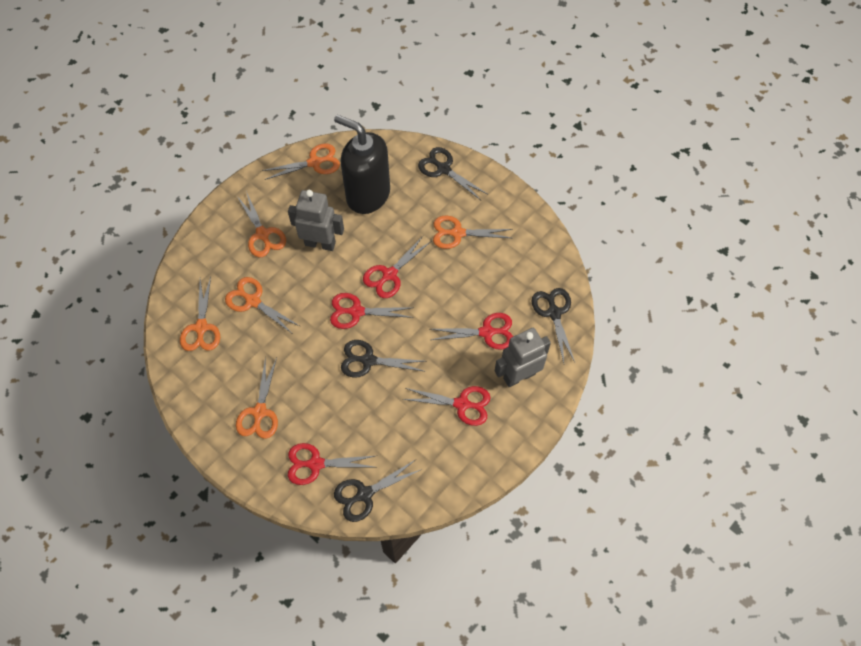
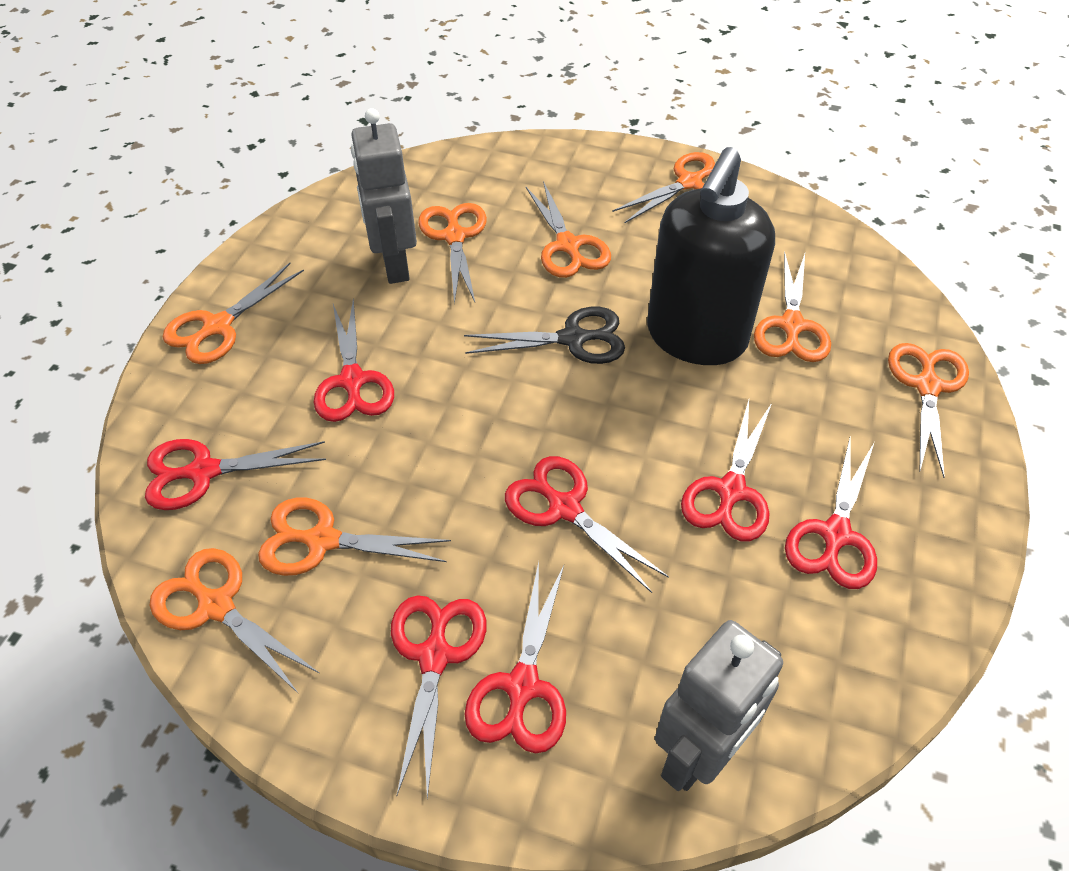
black scissors: [334,460,422,522] [341,340,426,378] [418,147,487,200] [532,288,575,363] = 4 -> [464,307,625,364] = 1
orange scissors: [180,277,220,351] [225,277,301,334] [236,357,278,439] [237,191,286,257] [262,143,340,180] [433,216,512,249] = 6 -> [150,548,320,694] [162,263,304,364] [258,498,451,576] [418,203,487,304] [526,181,611,278] [612,152,715,223] [754,251,831,362] [888,343,969,478] = 8
red scissors: [288,443,375,485] [330,293,413,329] [363,236,430,298] [402,386,491,426] [430,313,513,350] = 5 -> [145,439,326,510] [314,299,394,422] [391,595,486,799] [464,561,566,753] [505,456,669,593] [681,400,772,541] [785,438,877,589] = 7

